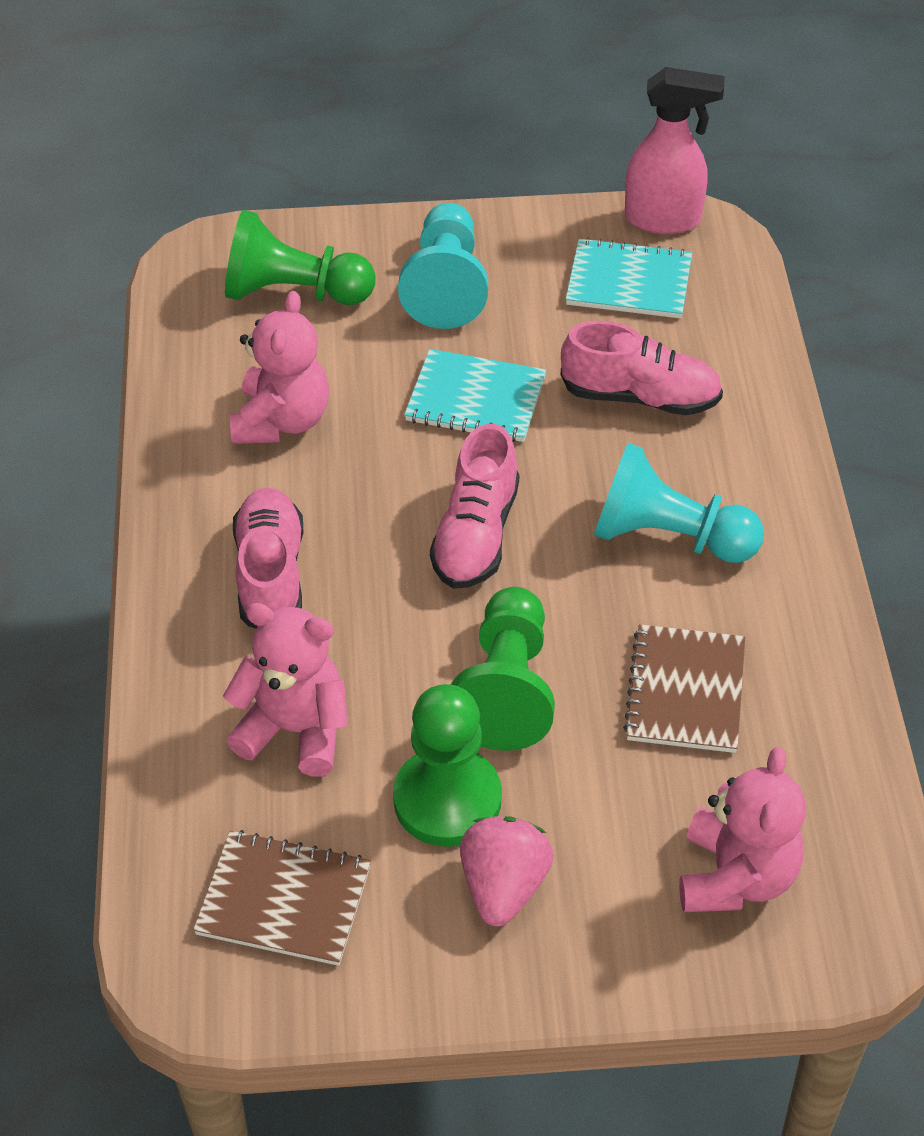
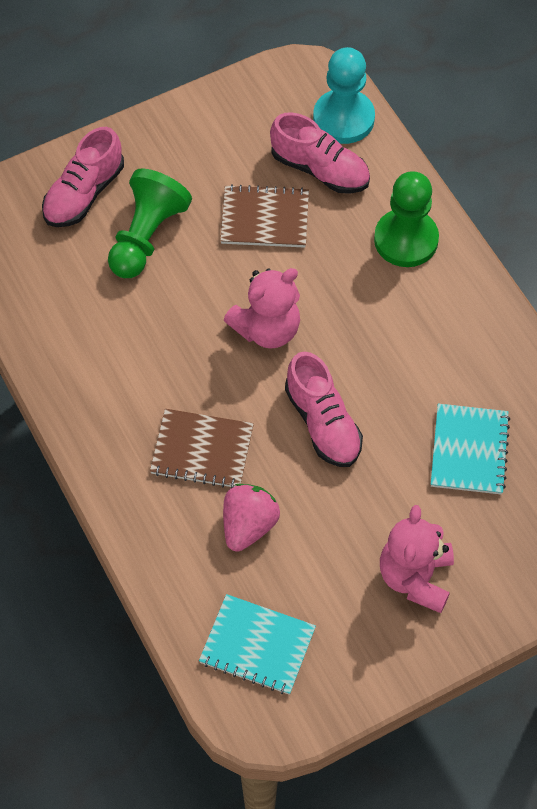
green pawn: [225,210,375,305] [393,684,502,847] [451,587,555,751] = 3 -> [108,168,192,278] [374,171,439,267] = 2
pink spray bottle: [625,67,725,234] = 1 -> none = 0
pink teddy bear: [223,603,348,777] [230,291,329,444] [679,747,806,912] = 3 -> [224,268,300,348] [380,505,454,613] = 2
turquoise pawn: [398,203,488,329] [594,443,764,563] = 2 -> [313,47,375,144] = 1

